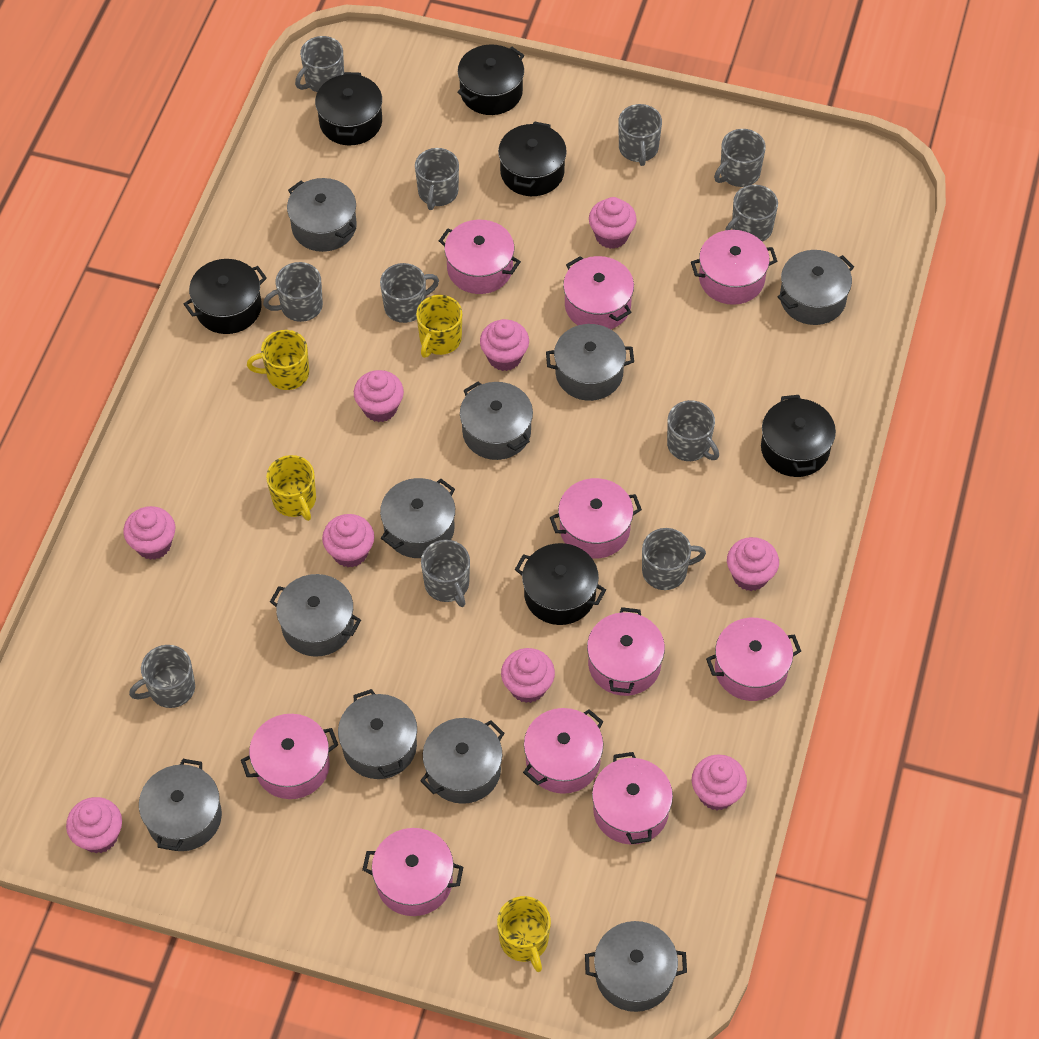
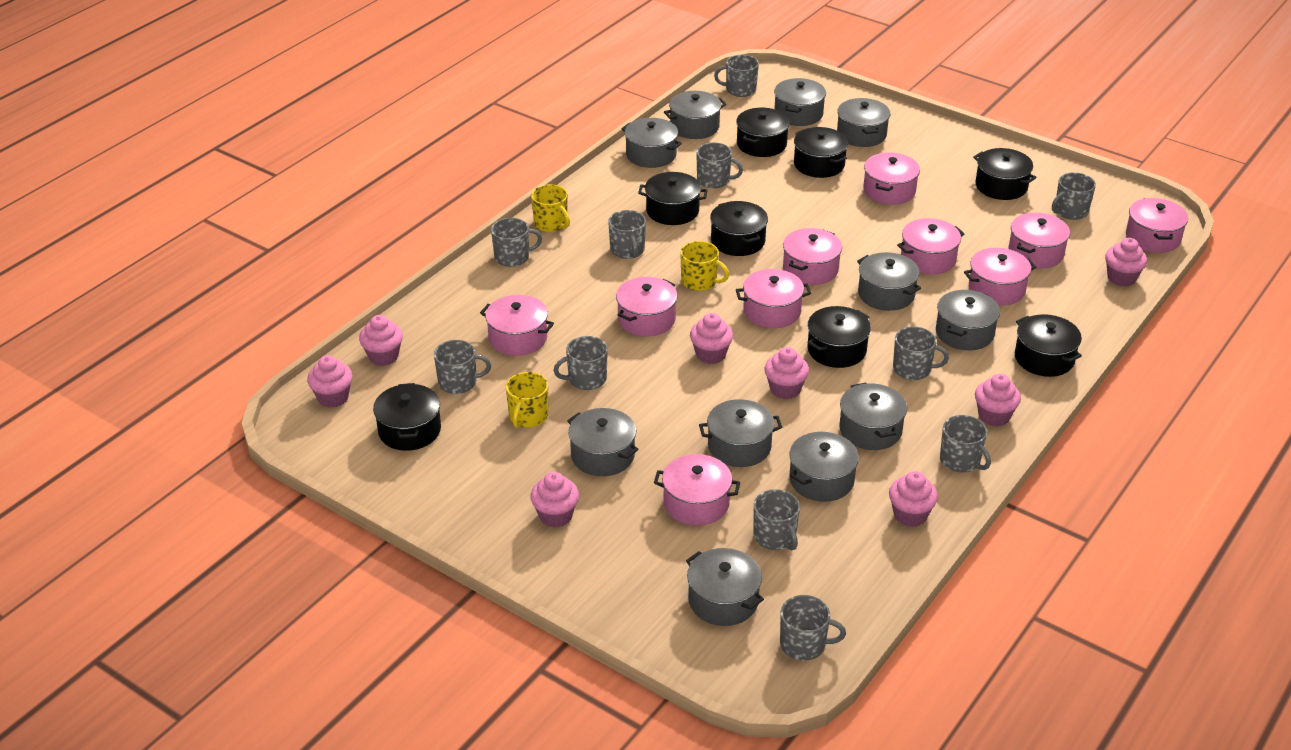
black pot: [184,259,267,334] [315,72,382,145] [457,44,524,115] [498,121,567,196] [515,543,606,625] [761,395,836,477] = 6 -> [373,383,441,451] [638,172,708,225] [710,201,768,256] [736,108,790,157] [794,127,848,178] [807,306,871,368] [973,148,1037,200] [1015,314,1082,377] = 8
grey pot: [139,759,222,851] [270,574,361,657] [287,178,357,252] [338,689,417,779] [380,478,455,558] [420,718,504,804] [460,381,533,460] [546,324,634,401] [585,921,687,1012] [778,250,854,325] = 10 -> [567,408,639,476] [621,118,682,168] [664,91,726,139] [686,548,764,626] [699,399,782,467] [774,78,826,126] [789,432,859,502] [837,98,890,147] [839,383,907,450] [857,252,921,311] [936,290,1000,350] = 11
pink cupcake: [66,797,122,853] [123,506,175,560] [322,514,374,568] [354,370,404,422] [480,319,529,371] [501,648,555,703] [589,197,637,249] [692,754,747,810] [727,537,779,591] = 9 -> [307,355,353,408] [359,315,403,366] [530,472,579,528] [690,313,733,364] [765,347,809,399] [889,471,938,527] [975,374,1021,427] [1105,238,1147,287] = 8
yellow mug: [247,330,309,390] [266,455,316,521] [416,295,462,358] [497,896,551,972] = 4 -> [506,372,548,428] [531,184,570,232] [680,241,729,291] = 3

